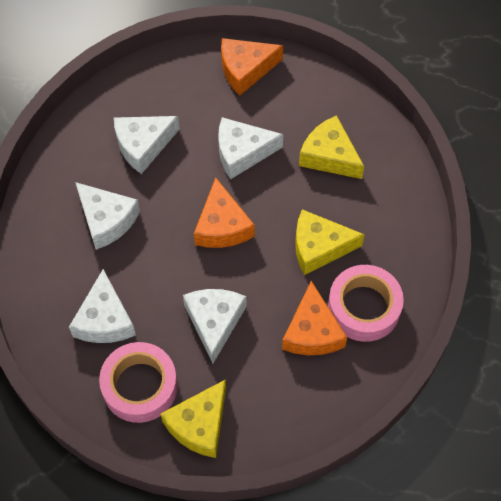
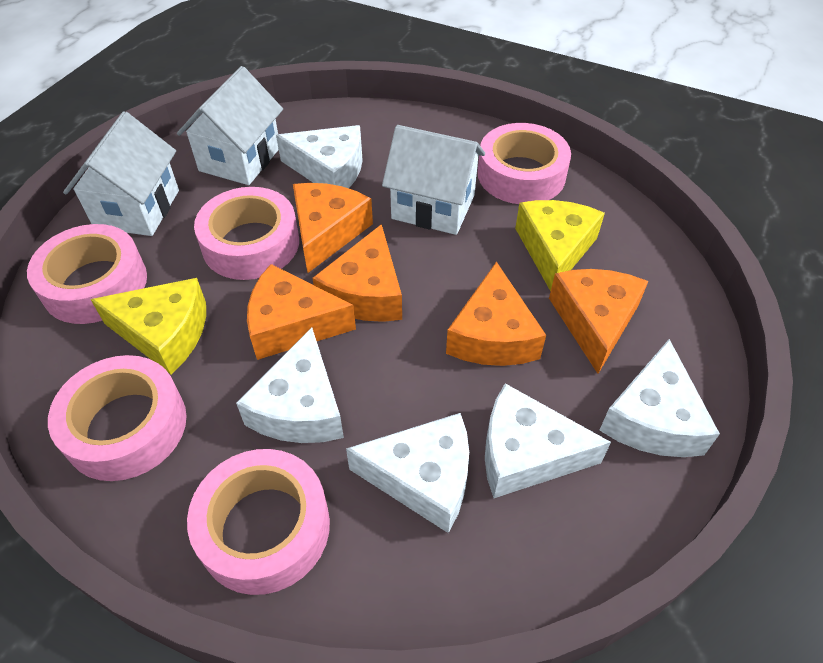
orange cheese: [194,178,255,248] [221,38,283,95] [282,281,347,355] = 3 -> [247,264,356,360] [293,183,373,273] [312,224,402,322] [446,262,546,366] [549,269,648,374] = 5
pink tape: [99,342,178,423] [328,265,404,342] = 2 -> [27,224,147,324] [48,355,187,481] [187,449,330,595] [194,187,299,280] [478,123,571,204] = 5
white house: none = 0 -> [63,111,179,236] [177,66,283,185] [382,125,485,235] = 3
yellow cheese: [161,379,226,458] [295,209,365,275] [299,115,364,179] = 3 -> [90,278,206,374] [515,200,605,291] = 2

